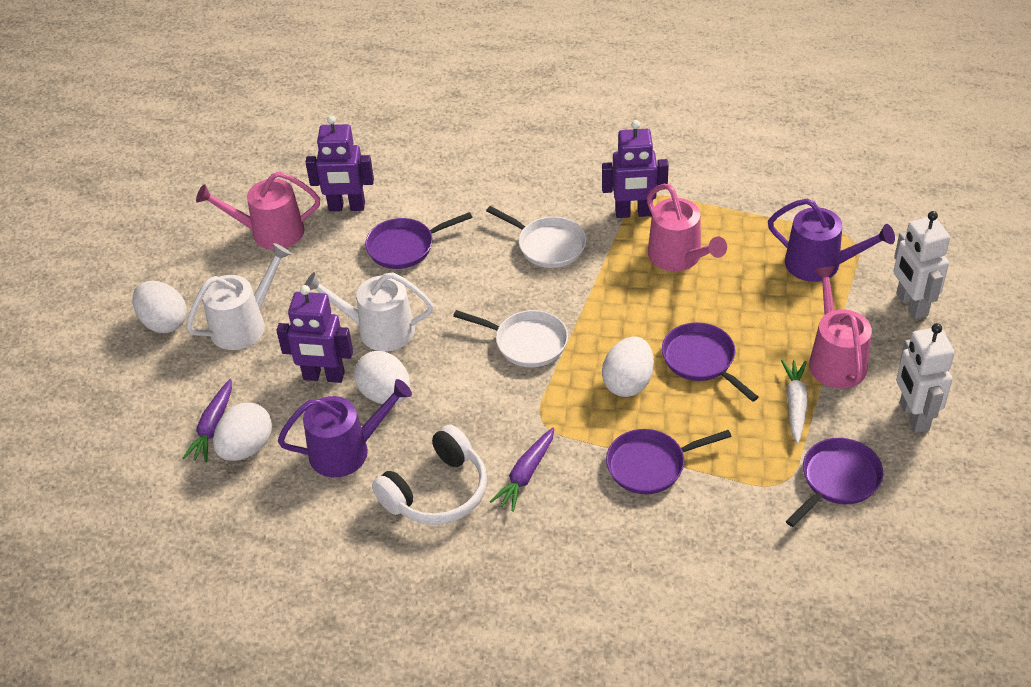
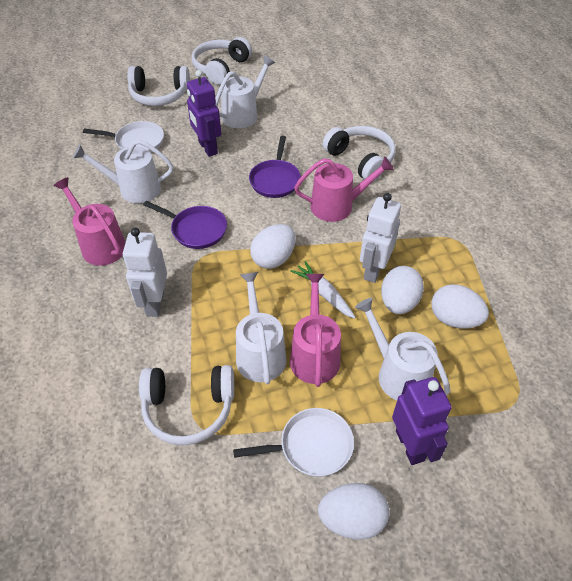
purple carrot: [182,379,232,462] [490,428,554,512] = 2 -> none = 0
purple pan: [365,212,473,269] [606,429,732,494] [662,322,759,402] [786,438,883,527] = 4 -> [143,201,227,249] [249,136,301,198] = 2
purple robot: [276,285,353,383] [305,115,374,211] [602,120,669,218] = 3 -> [187,70,221,157] [392,377,452,465] = 2
purple watering can: [278,379,412,477] [768,198,895,282] = 2 -> none = 0
white headphones: [372,424,487,525] = 1 -> [127,66,190,106] [139,365,234,445] [192,37,252,85] [323,126,396,182] = 4
white watering can: [186,243,291,350] [305,272,434,351] = 2 -> [73,140,173,203] [215,55,275,128] [236,272,286,384] [355,298,450,401] = 4

